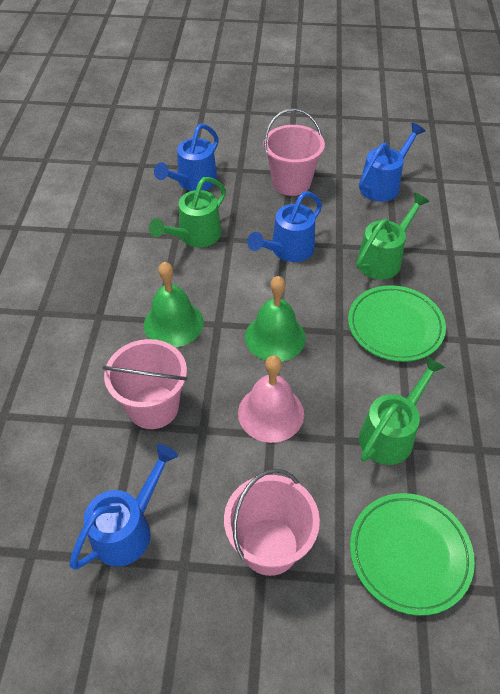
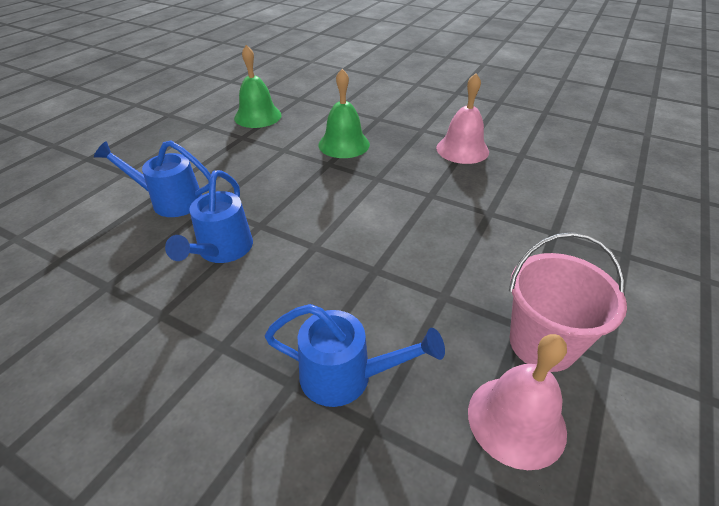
blue watering can: [69,444,178,570] [154,124,219,191] [247,191,322,262] [359,123,425,202] = 4 -> [94,140,211,217] [165,170,253,263] [265,304,445,407] = 3
green plate: [348,285,446,362] [350,493,475,616] = 2 -> none = 0
green watering can: [149,177,226,247] [357,192,430,280] [359,356,446,465] = 3 -> none = 0
pink bell: [238,355,304,443] = 1 -> [436,73,489,164] [468,334,567,470] = 2
pink bucket: [102,339,188,429] [224,469,320,576] [263,108,325,196] = 3 -> [509,232,627,372] = 1

